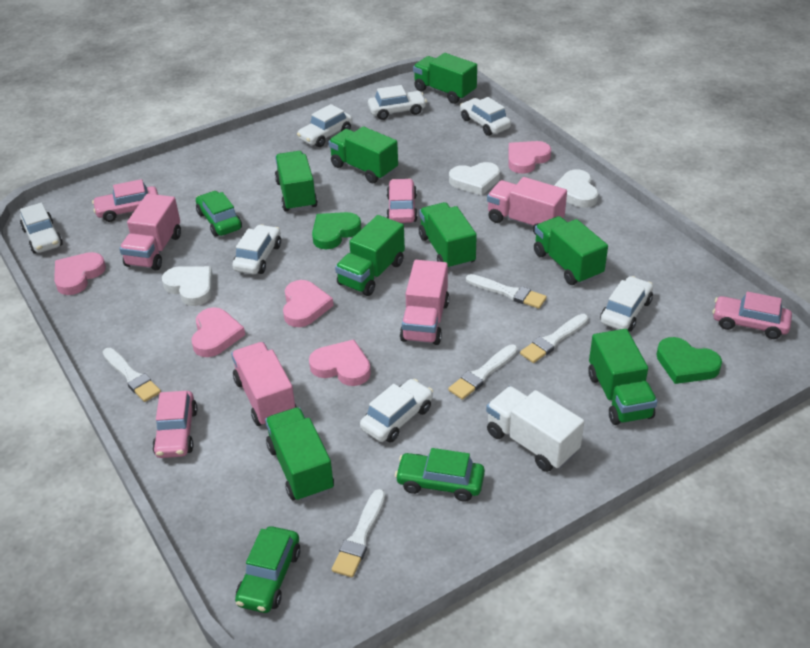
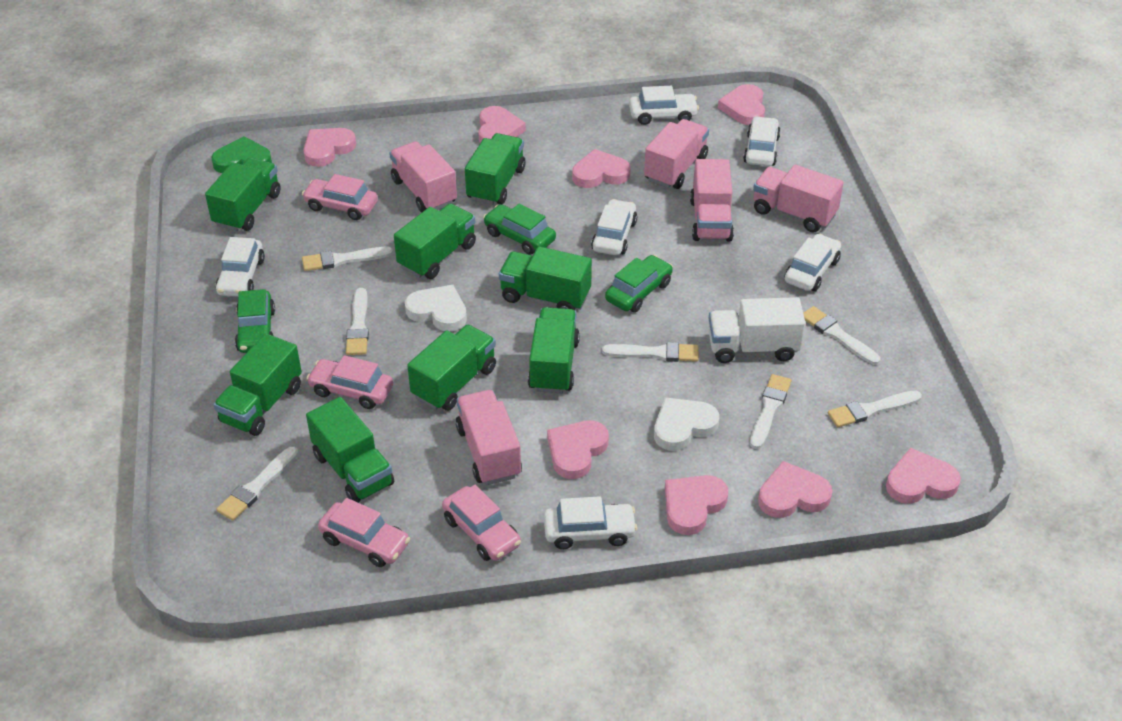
green heart: [312,212,361,249] [656,337,722,384] = 2 -> [212,136,272,173] = 1
pink heart: [54,252,106,295] [192,307,245,357] [283,280,334,327] [309,339,371,386] [508,141,551,174] = 5 -> [303,128,356,167] [478,106,526,143] [547,420,609,479] [572,149,631,188] [665,475,728,535] [718,84,765,125] [758,461,833,518] [886,448,961,504] = 8
pink truck: [119,194,181,270] [231,342,296,426] [400,260,449,345] [487,177,567,235] = 4 -> [389,141,457,213] [456,390,522,485] [644,119,709,189] [690,159,734,242] [753,165,844,232] = 5
white brush: [103,348,161,402] [332,489,385,577] [448,344,518,400] [466,274,547,309] [520,314,589,363] = 5 -> [216,446,298,521] [302,247,393,271] [346,288,369,355] [602,342,699,362] [750,374,791,449] [803,306,881,365] [828,390,922,427] = 7
white car: [20,203,63,254] [232,224,281,274] [297,104,353,147] [360,379,433,443] [368,85,427,120] [460,97,511,136] [600,276,653,331] = 7 -> [215,237,265,297] [544,496,638,549] [591,199,637,255] [629,86,699,125] [743,116,781,166] [784,234,841,291] = 6
white heart: [162,266,213,306] [449,162,500,196] [554,169,598,208] = 3 -> [405,285,467,332] [654,397,719,451] = 2

